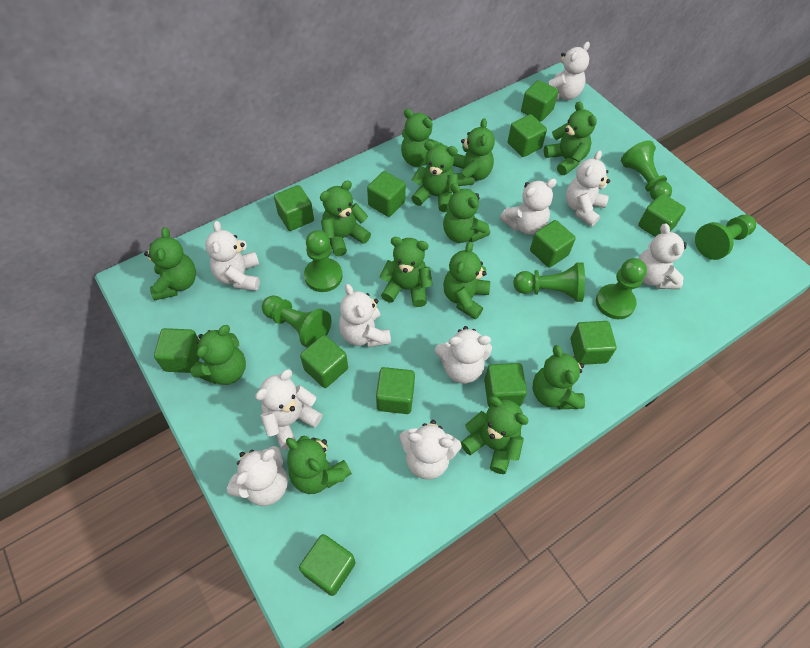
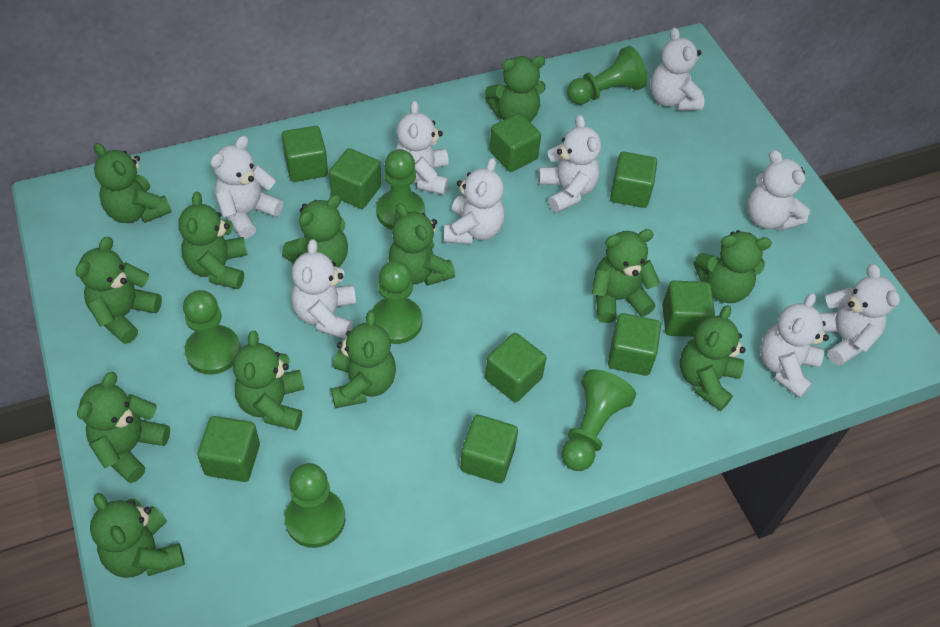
green cube: [154,328,199,373] [274,185,314,231] [299,534,355,596] [300,335,348,388] [367,171,406,217] [376,367,415,414] [484,363,527,407] [508,114,547,157] [521,80,559,122] [530,220,576,268] [570,321,617,365] [638,194,686,237] = 12 -> [197,416,260,482] [282,126,328,182] [329,148,381,209] [460,415,518,483] [485,333,546,402] [489,113,541,172] [608,313,661,376] [610,152,657,208] [662,281,715,337] = 9
white teddy bear: [205,221,260,291] [227,446,288,506] [255,369,322,450] [339,284,391,347] [399,420,461,479] [435,326,492,384] [500,178,557,235] [548,42,590,100] [566,151,610,226] [638,223,687,289] = 10 -> [210,136,283,239] [292,239,356,339] [395,101,449,195] [444,158,505,244] [538,115,601,213] [650,27,704,111] [747,150,810,231] [760,293,829,398] [820,264,900,366] = 9

